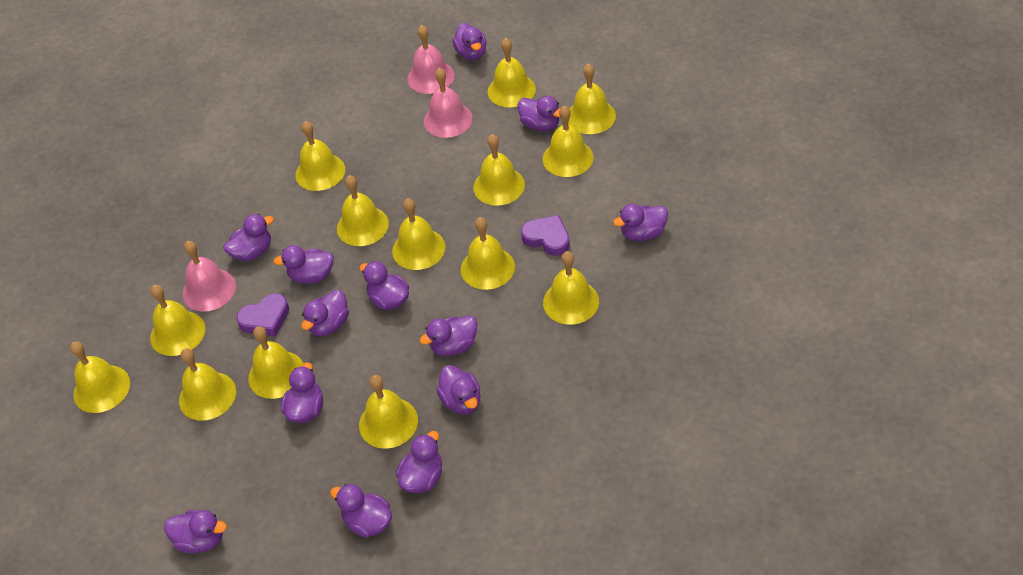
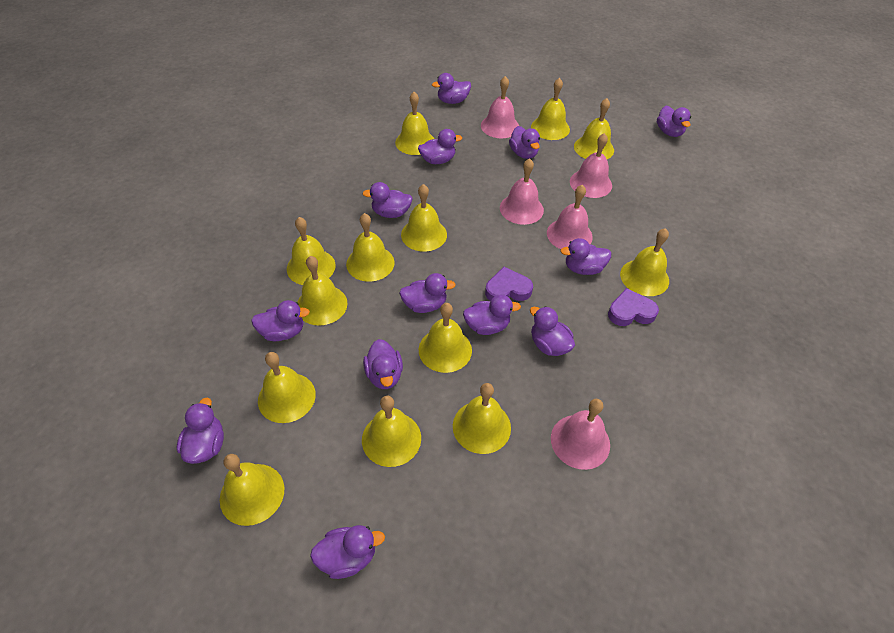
pink bell: [182,241,236,312] [407,25,455,94] [424,68,473,138] = 3 -> [481,76,519,138] [500,158,544,225] [547,185,593,249] [551,399,610,470] [570,133,612,198] = 5
yellow bell: [70,341,130,413] [150,285,205,356] [179,348,236,421] [248,326,304,399] [295,121,345,191] [337,175,389,246] [359,375,418,449] [392,198,445,270] [461,217,515,290] [473,134,525,206] [488,38,536,107] [542,106,594,177] [543,251,599,325] [568,64,616,134] = 14 -> [220,454,284,526] [258,352,316,423] [287,217,336,285] [297,256,348,326] [346,213,395,282] [362,395,421,467] [395,92,434,155] [401,184,447,252] [419,303,472,373] [453,383,511,454] [531,78,570,140] [574,98,614,159] [620,228,669,296] = 13

